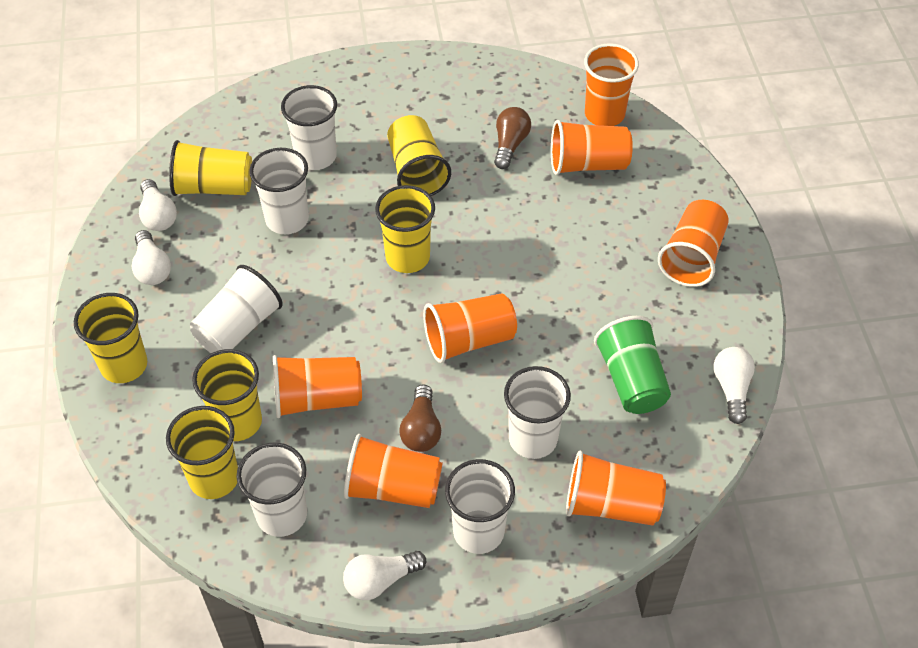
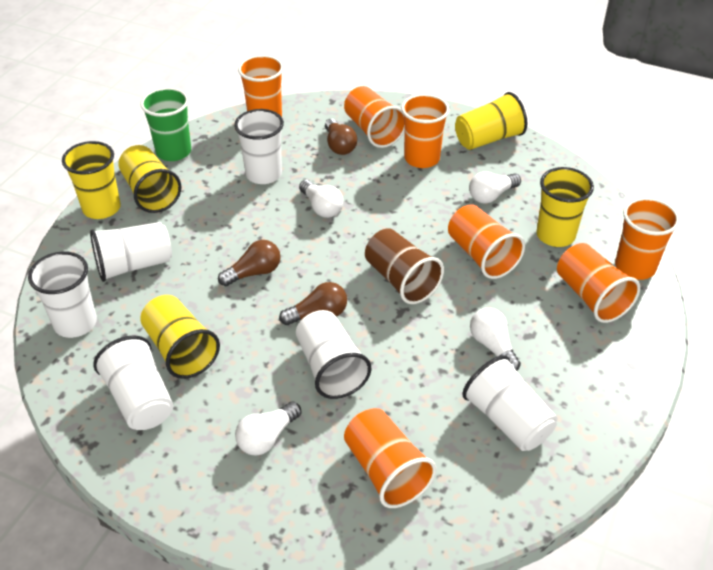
brown cup: none = 0 -> [365,228,444,304] = 1
brown light bulb: [399,384,441,452] [494,107,531,169] = 2 -> [218,240,280,286] [279,282,347,325] [325,119,357,155] = 3
yellow cup: [74,293,147,383] [166,406,238,499] [169,140,252,196] [192,349,262,441] [375,185,435,273] [387,115,451,196] = 6 -> [62,141,121,219] [118,145,181,213] [140,295,220,379] [455,92,527,150] [536,167,594,247] = 5

